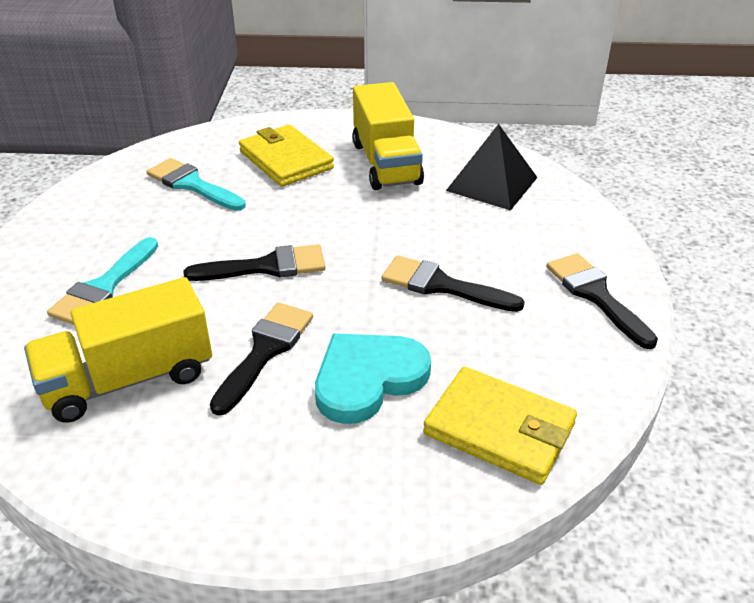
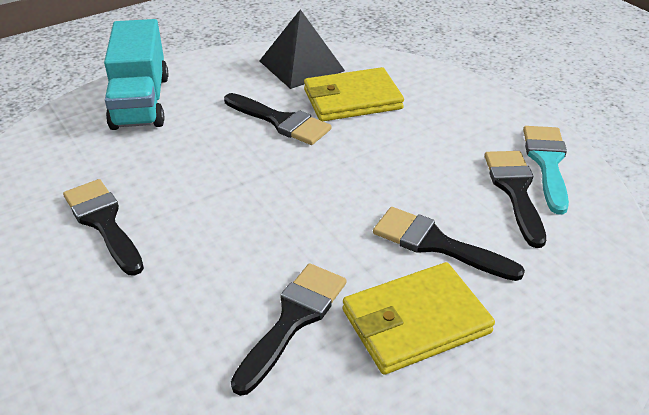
black brush: [184,244,326,281] [210,303,313,416] [381,255,525,312] [547,253,658,349] = 4 -> [63,179,144,276] [224,93,331,145] [231,263,347,396] [373,207,525,281] [484,151,546,248] = 5
turquoise brush: [47,237,158,325] [146,158,246,211] = 2 -> [523,126,569,215] = 1
turquoise heart: [315,333,431,424] = 1 -> none = 0
turquoise truck: none = 0 -> [104,19,168,130] = 1
yellow truck: [24,277,212,423] [353,82,424,190] = 2 -> none = 0

